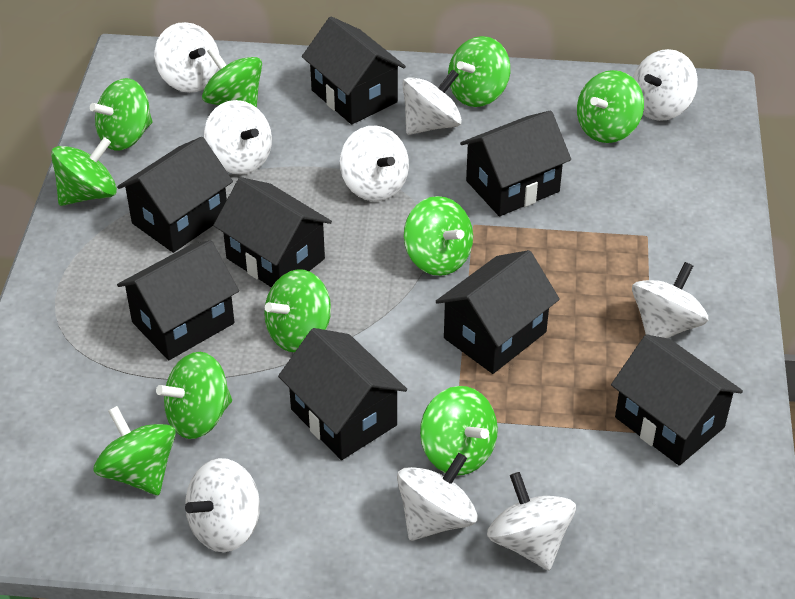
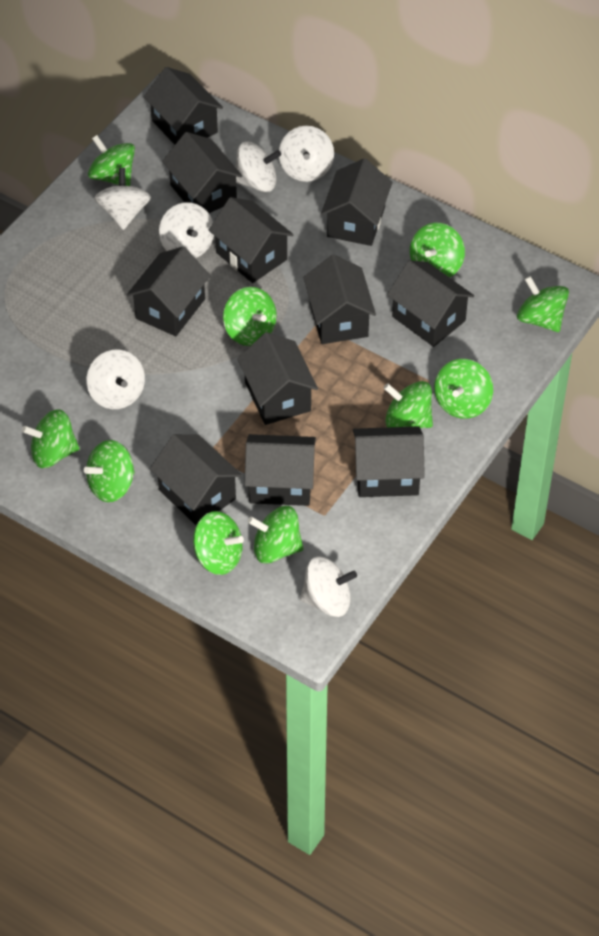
black house: [117,137,233,253] [117,240,239,360] [213,177,332,287] [278,328,407,460] [302,16,406,125] [436,250,560,374] [460,111,571,216] [611,334,743,466] = 8 -> [127,247,211,336] [144,67,223,145] [150,434,242,525] [162,132,242,213] [209,197,294,283] [237,332,318,425] [244,434,316,506] [303,255,376,344] [321,158,393,246] [353,426,425,497] [387,260,474,347] = 11
white spinning top: [154,22,219,93] [185,458,260,552] [204,100,272,174] [340,126,409,201] [397,453,477,541] [403,69,462,135] [487,472,576,571] [632,262,708,338] [633,49,698,121] = 9 -> [87,350,145,409] [94,168,151,230] [159,202,214,258] [236,142,281,192] [279,126,334,182] [300,556,357,617] = 6

